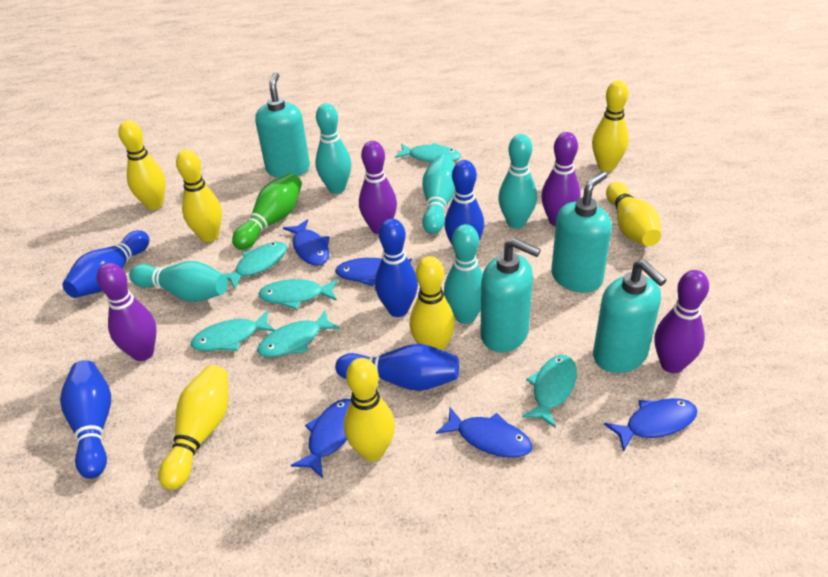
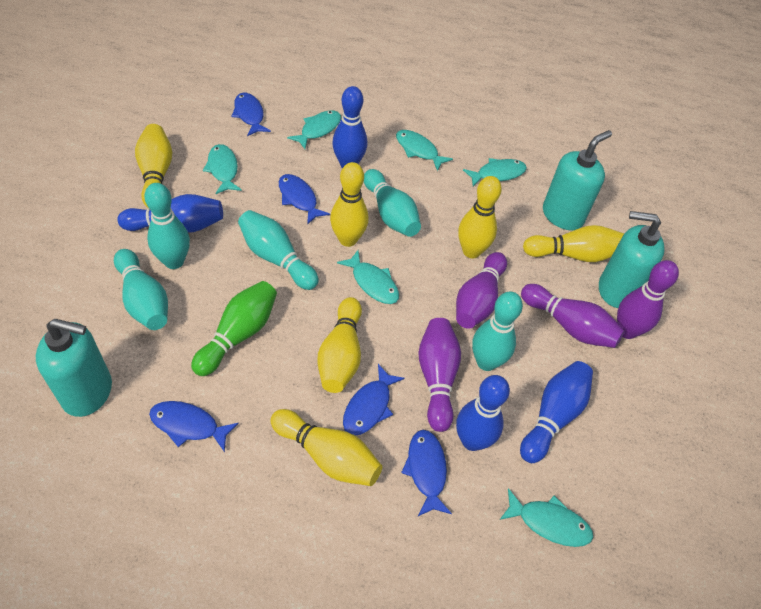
blue bowling pin: [60,360,111,479] [62,230,149,298] [335,344,459,391] [375,218,418,317] [444,160,484,244] = 5 -> [118,194,223,232] [332,86,367,168] [456,375,510,451] [520,361,593,463] = 4
turquoise soap dispenser: [255,72,310,178] [480,238,541,353] [551,171,612,293] [593,260,667,373] = 4 -> [36,319,112,417] [543,130,612,230] [599,211,665,308] = 3
yellow bowling pin: [119,120,166,210] [159,365,228,490] [176,150,222,242] [344,358,395,461] [410,256,455,351] [592,80,629,172] [606,182,661,246] = 7 -> [135,124,172,208] [271,409,382,486] [317,297,362,393] [330,162,369,247] [458,176,502,258] [523,225,624,262] = 6

